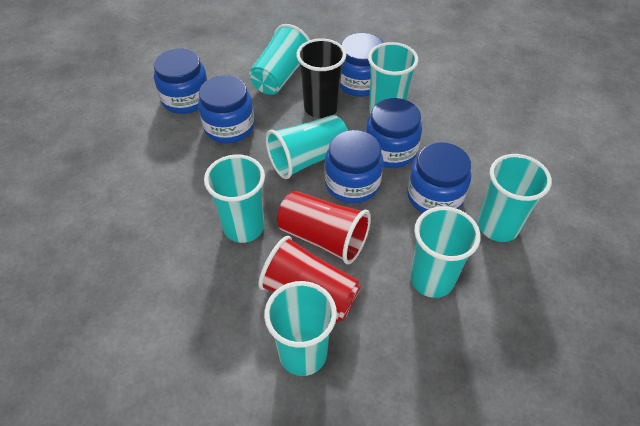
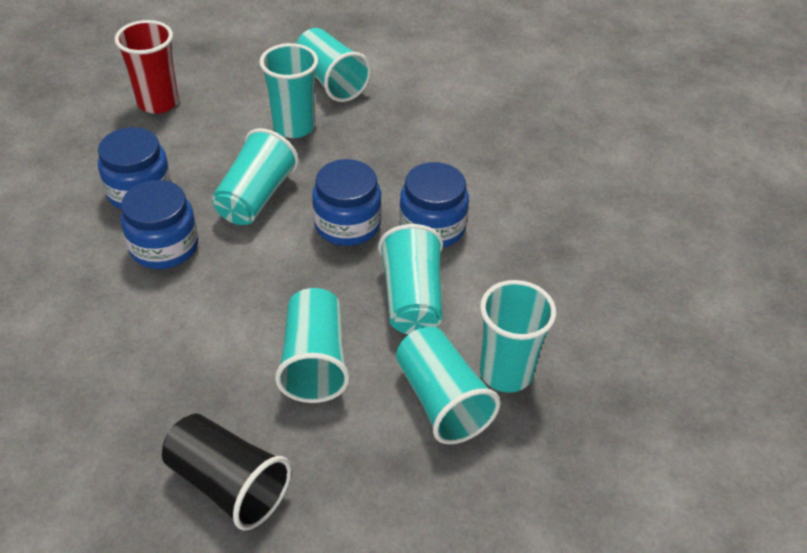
blue jar: [154,48,208,114] [198,75,255,143] [324,130,384,203] [340,33,383,97] [366,98,422,168] [407,142,471,213] = 6 -> [98,127,172,210] [121,180,198,269] [312,159,382,246] [399,162,469,248] = 4
red cup: [258,236,361,323] [277,191,371,264] = 2 -> [115,20,179,114] = 1

